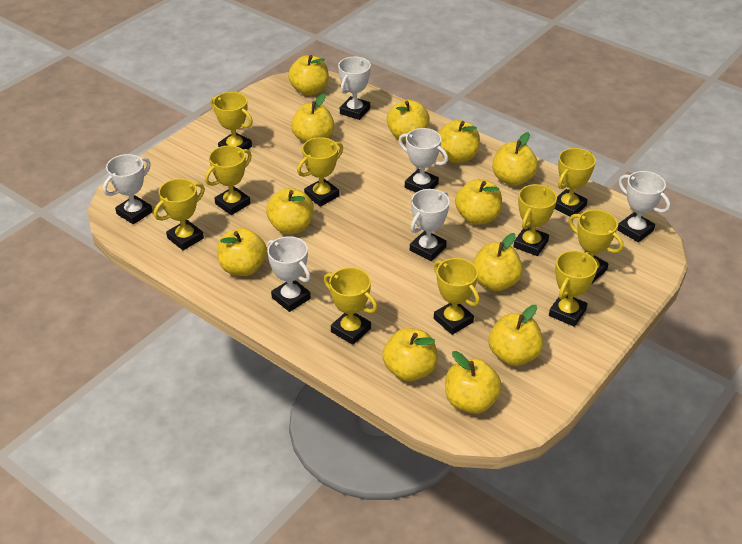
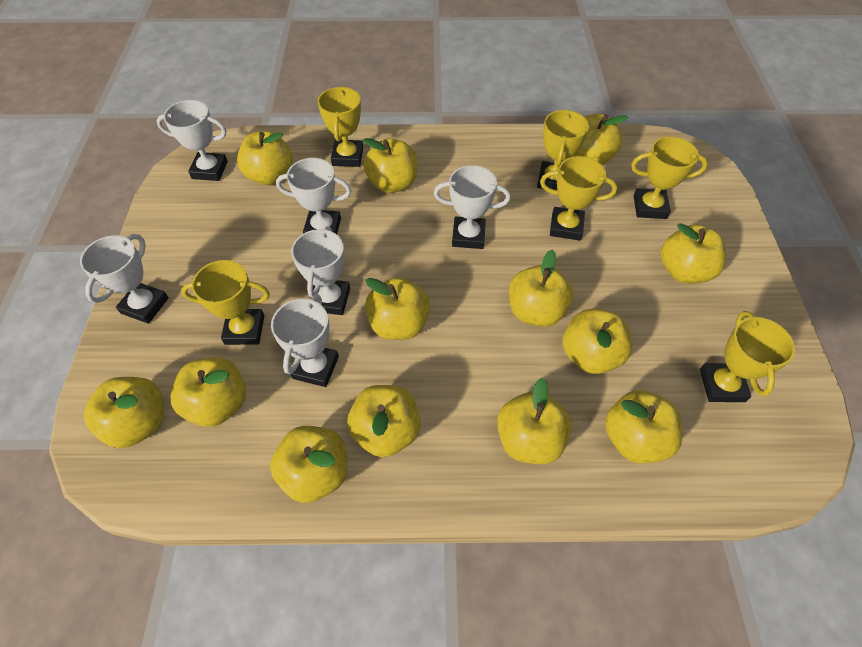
yellow apple: [217,228,267,276] [266,188,314,234] [288,55,329,96] [291,93,335,143] [383,328,438,381] [387,100,430,142] [439,120,480,163] [445,351,502,414] [455,179,502,225] [473,233,523,291] [489,305,543,366] [492,132,538,186] = 12 -> [84,377,164,448] [170,357,246,427] [237,131,293,185] [270,426,348,503] [347,385,421,457] [363,138,418,193] [365,277,430,340] [497,378,572,464] [509,250,573,327] [563,309,633,374] [573,114,628,165] [605,390,682,463] [660,223,726,284] = 13
yellow trophy: [154,179,205,250] [205,145,252,215] [211,92,253,150] [297,137,343,207] [324,267,378,345] [434,258,480,335] [514,184,557,256] [549,251,597,327] [555,148,596,216] [569,210,623,283] = 10 -> [181,260,270,345] [318,87,363,167] [537,110,589,190] [540,156,617,240] [631,137,708,219] [700,311,795,402] = 6

